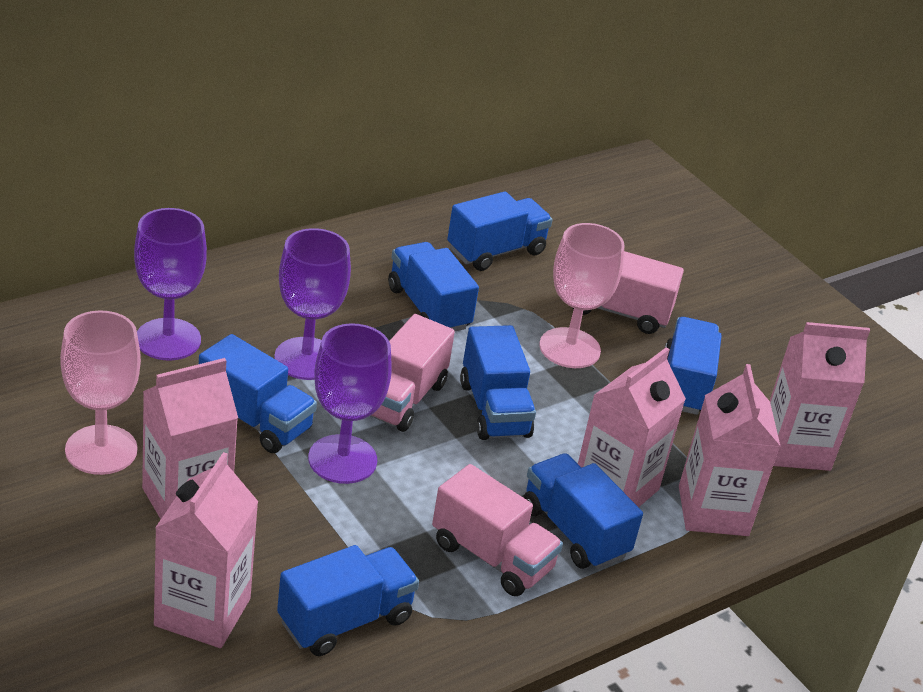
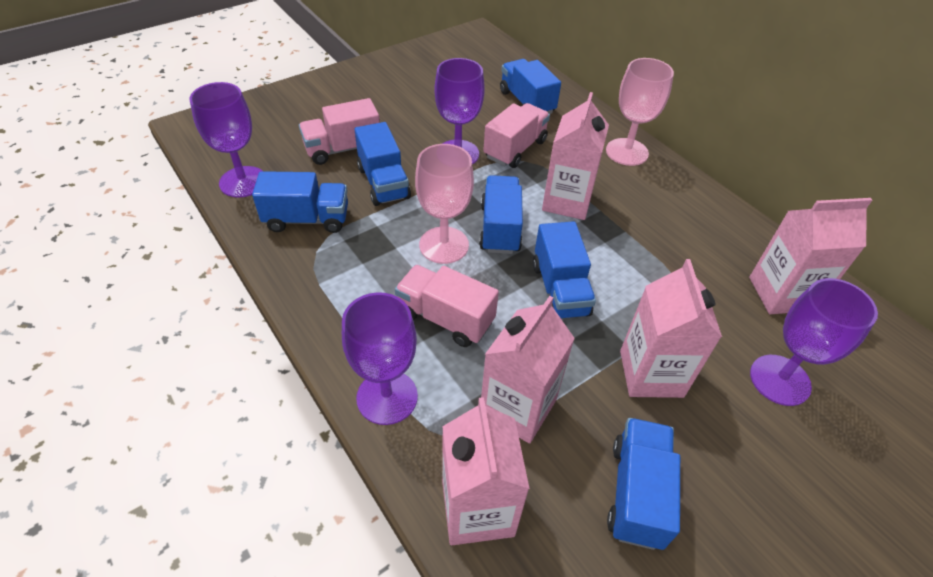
blue truck: [199,334,317,453] [277,545,419,656] [388,242,479,331] [447,191,552,271] [460,325,536,440] [523,453,643,569] [665,317,722,415] = 7 -> [252,171,348,233] [355,122,411,206] [479,175,523,254] [500,59,561,114] [533,221,596,318] [607,418,680,550] = 6
purple goblet: [134,208,207,360] [274,228,351,380] [308,323,392,484] = 3 -> [189,82,262,198] [342,292,418,425] [434,58,485,164] [750,278,878,406] = 4

